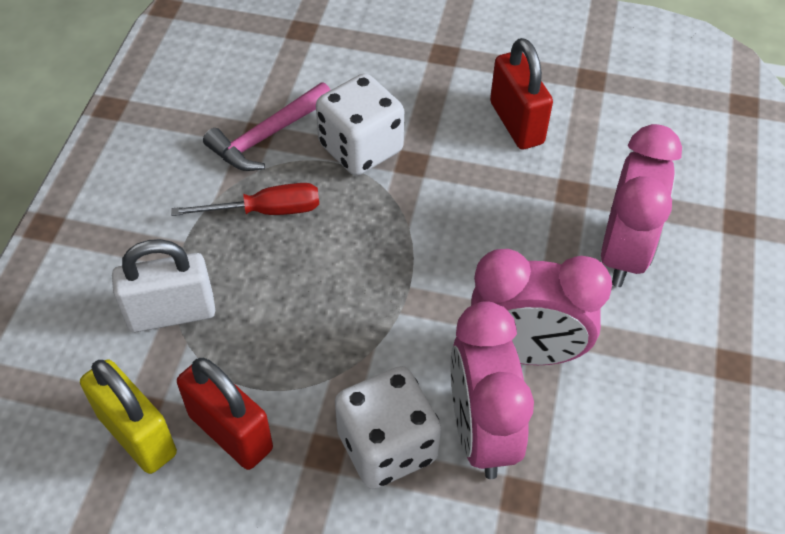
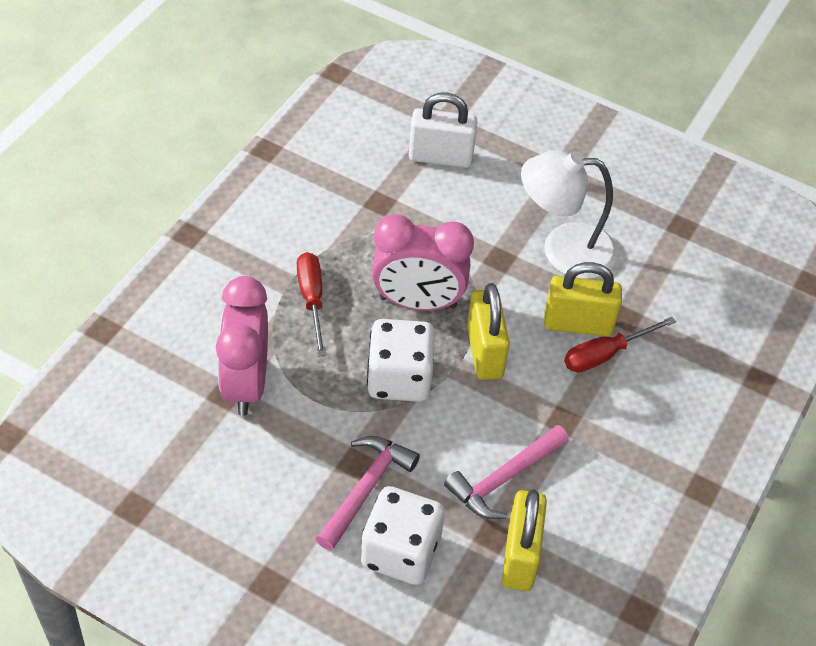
pink clock: [450,301,534,479] [471,249,612,365] [601,124,682,287] = 3 -> [216,276,268,416] [372,214,474,311] = 2
pink hammer: [203,83,330,171] = 1 -> [315,436,420,551] [444,425,569,519] = 2
red padlock: [177,358,273,470] [490,38,553,150] = 2 -> none = 0
red screwdriver: [171,183,319,216] = 1 -> [297,252,326,357] [564,317,676,373] = 2
white lamp: none = 0 -> [521,150,618,279] = 1
yellow padlock: [80,360,177,474] = 1 -> [467,283,510,380] [502,490,547,591] [544,262,622,336] = 3

